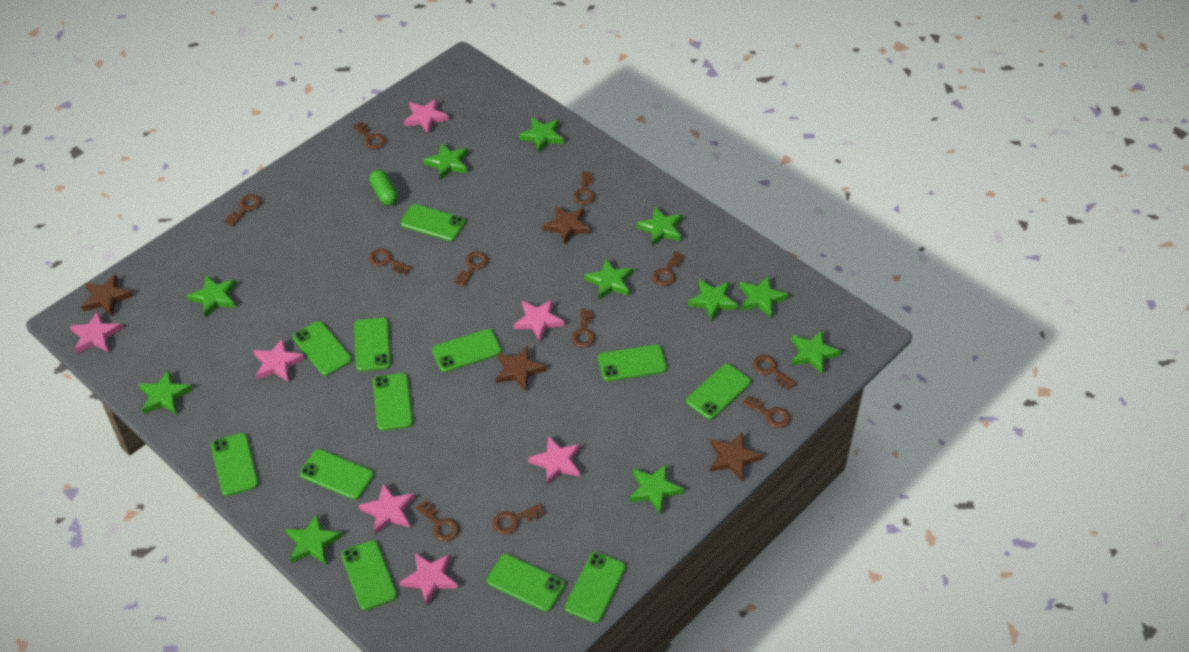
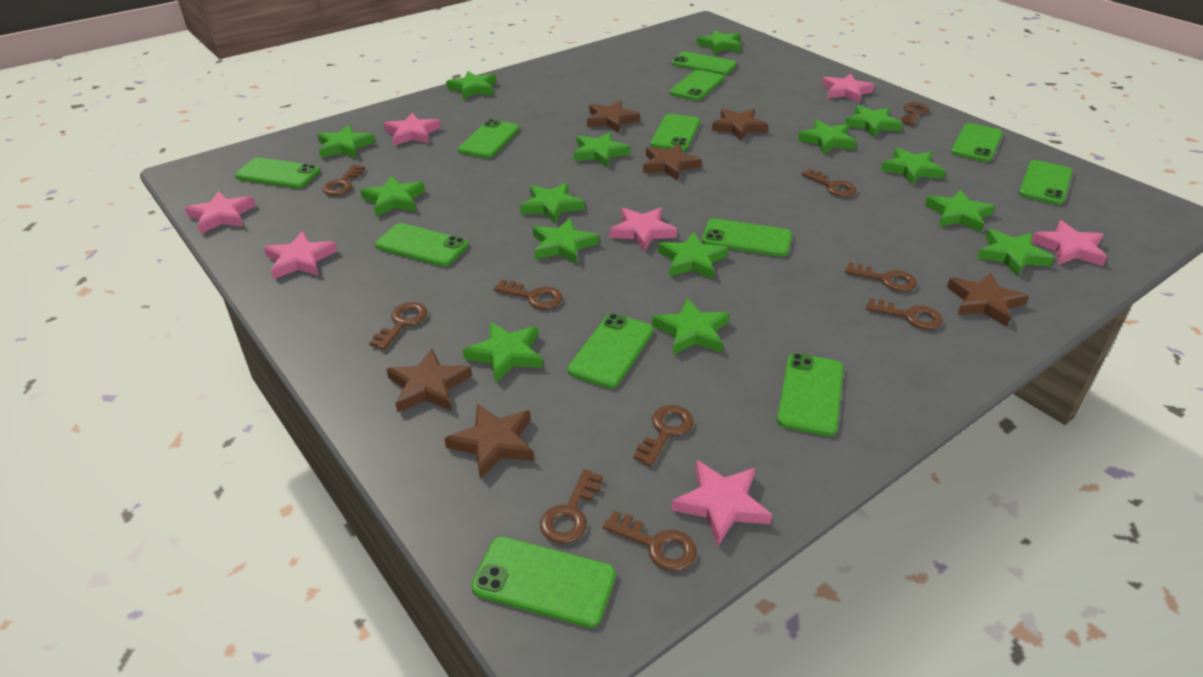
brown key: [224,194,261,227] [352,122,386,149] [369,249,412,275] [416,500,459,541] [455,251,488,286] [492,503,545,535] [571,309,595,348] [573,172,595,205] [652,251,684,286] [742,395,791,428] [753,355,797,390] = 11 -> [322,165,365,196] [369,302,428,350] [494,280,563,309] [540,469,603,544] [603,511,697,571] [633,405,694,467] [801,169,856,197] [845,262,917,292] [866,298,943,329] [902,102,930,125] = 10
brown star: [81,274,133,316] [496,346,546,391] [543,206,590,244] [710,433,762,481] = 4 -> [387,348,472,413] [444,404,534,479] [587,101,640,133] [643,144,701,181] [712,108,768,140] [947,273,1028,327] = 6
green capsule: [369,170,398,206] = 1 -> none = 0
green star: [139,370,192,415] [187,275,237,318] [285,514,343,565] [423,143,468,180] [519,117,564,152] [584,258,633,300] [629,464,684,514] [636,207,682,246] [688,280,738,321] [739,276,788,318] [791,330,841,374] = 11 -> [317,125,375,158] [360,176,425,216] [446,71,496,100] [463,322,543,383] [520,183,585,224] [533,218,599,264] [574,132,630,168] [652,298,729,355] [658,232,728,279] [696,30,741,54] [798,120,857,154] [845,105,903,138] [881,147,946,185] [925,190,995,232] [977,229,1055,276] = 15

